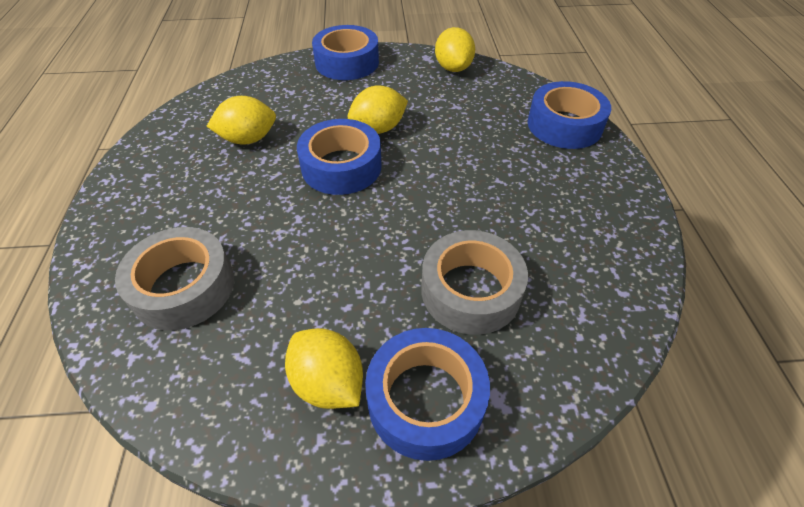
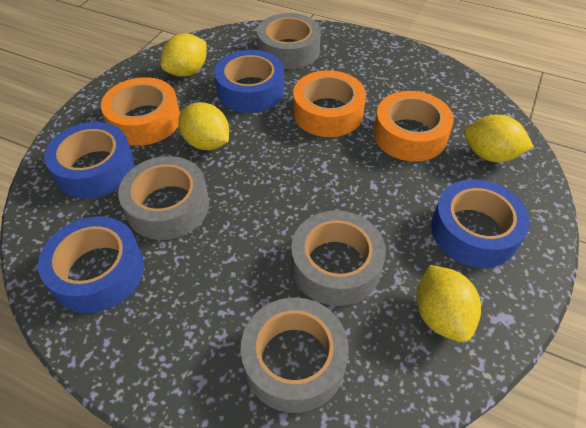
grey tape: [115,227,234,331] [421,230,528,335] = 2 -> [118,156,209,240] [241,298,349,413] [257,13,321,69] [291,210,386,306] = 4
orange tape: none = 0 -> [101,77,180,146] [293,70,366,137] [374,91,454,162] = 3

